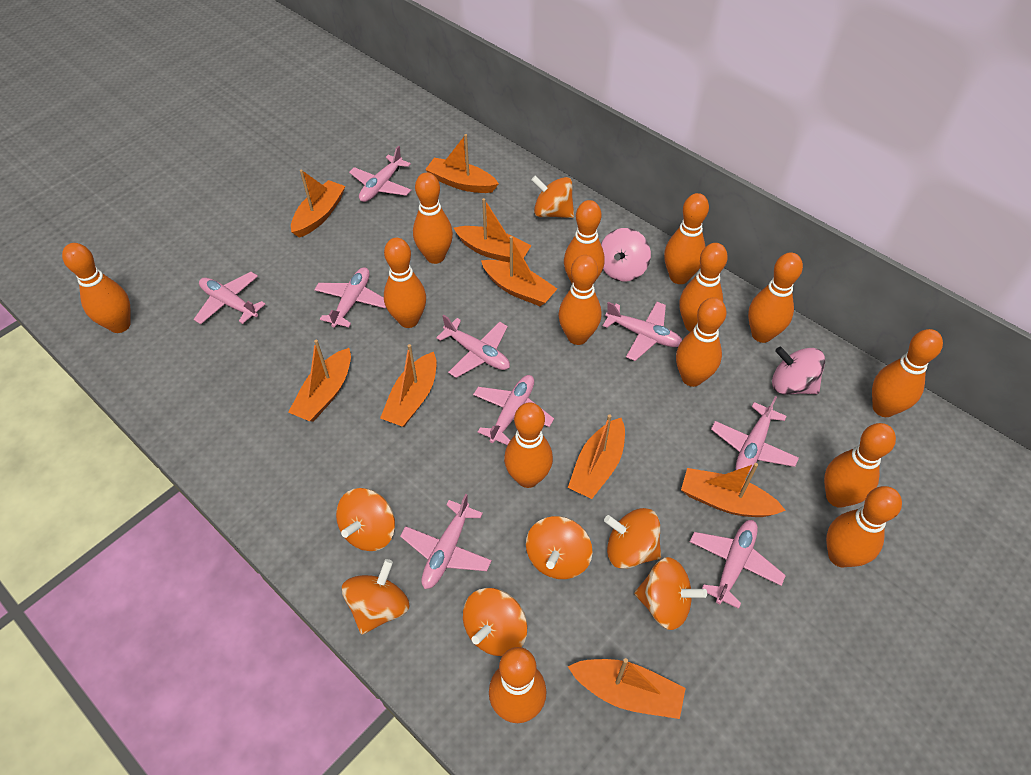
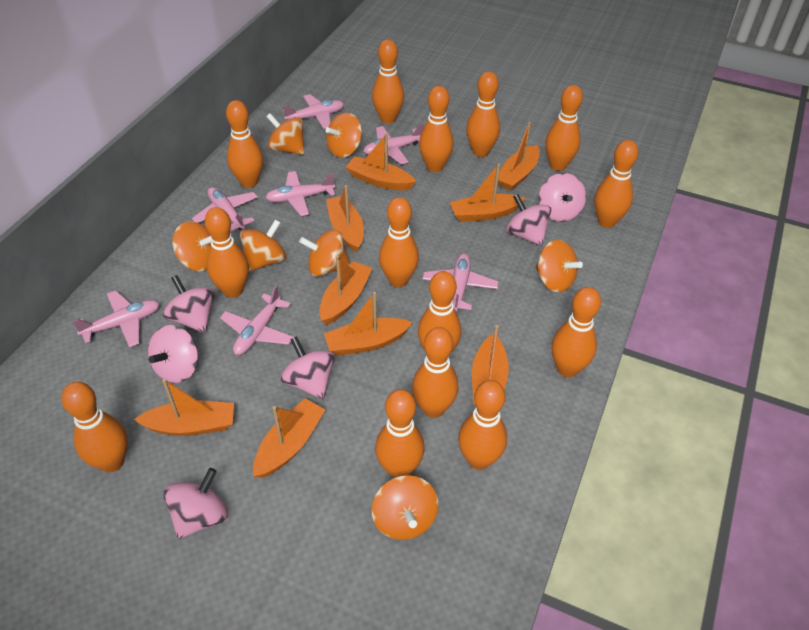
pink plane: [194,272,265,324] [314,267,386,327] [349,146,411,202] [400,494,492,589] [436,315,510,378] [473,375,554,445] [603,302,682,361] [690,520,786,609] [711,396,799,472] = 9 -> [72,291,160,347] [192,187,258,232] [220,285,294,355] [265,171,335,216] [283,94,344,129] [363,123,424,164] [423,253,499,311] = 7
pink spinning top: [601,228,651,281] [772,347,825,395] = 2 -> [148,325,199,383] [163,275,215,333] [164,468,228,539] [280,336,335,399] [506,194,551,246] [539,173,586,222] = 6

